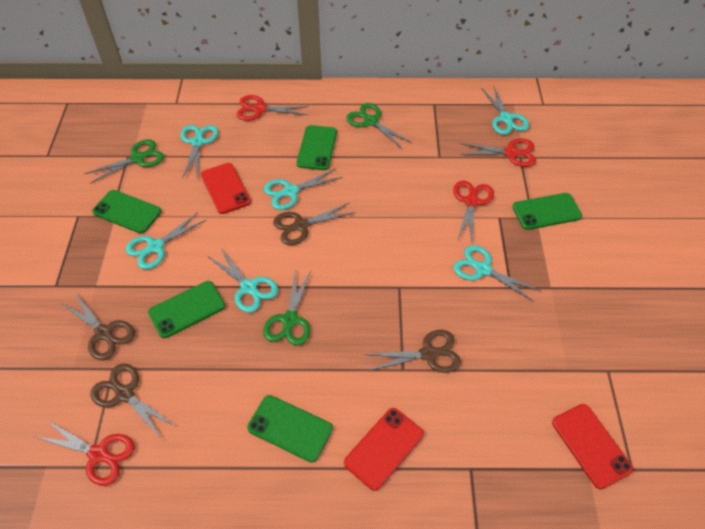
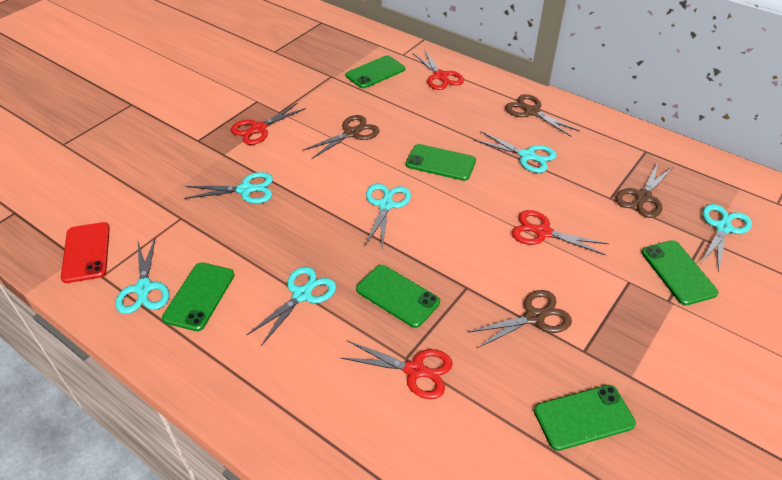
green phone: [92,190,161,234] [148,281,225,338] [247,395,333,463] [296,125,337,170] [512,193,582,230] = 5 -> [162,262,235,331] [346,55,405,88] [356,265,440,328] [406,144,476,181] [534,385,636,451] [641,240,718,305] = 6
green scissors: [85,139,164,183] [263,268,311,346] [346,103,412,149] = 3 -> none = 0
red phone: [201,163,251,214] [344,408,424,491] [552,404,633,489] = 3 -> [61,222,110,283] = 1

